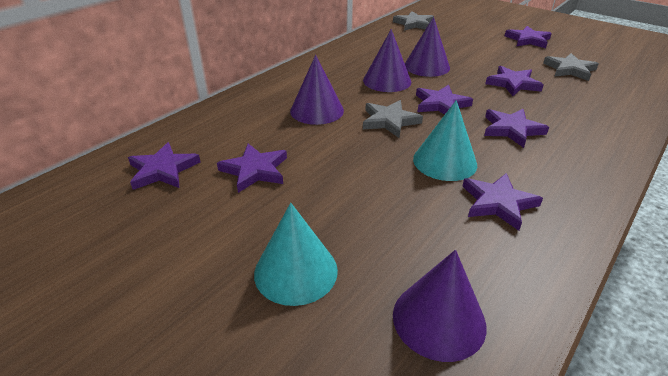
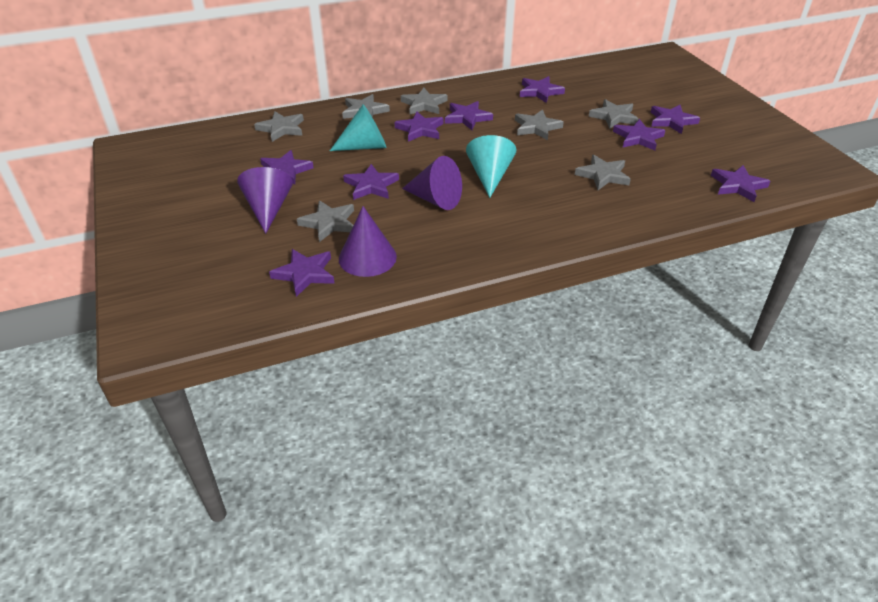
grey star: [363,100,423,138] [393,11,434,31] [543,53,599,81] = 3 -> [254,111,304,142] [297,200,354,242] [342,94,390,119] [401,88,448,114] [515,110,564,140] [575,154,631,190] [589,99,638,129] = 7
purple cone: [290,55,344,125] [363,29,411,92] [393,250,487,362] [405,17,450,77] = 4 -> [237,167,293,234] [339,206,397,277] [402,156,462,210] = 3
purple star: [128,142,201,190] [217,144,287,193] [416,85,473,115] [462,173,543,231] [484,109,549,148] [485,66,543,96] [505,26,552,48] = 7 -> [260,150,314,185] [269,249,335,297] [343,164,399,200] [395,111,444,142] [445,101,493,130] [520,76,565,103] [613,119,665,150] [651,105,700,134] [711,165,770,202] = 9

